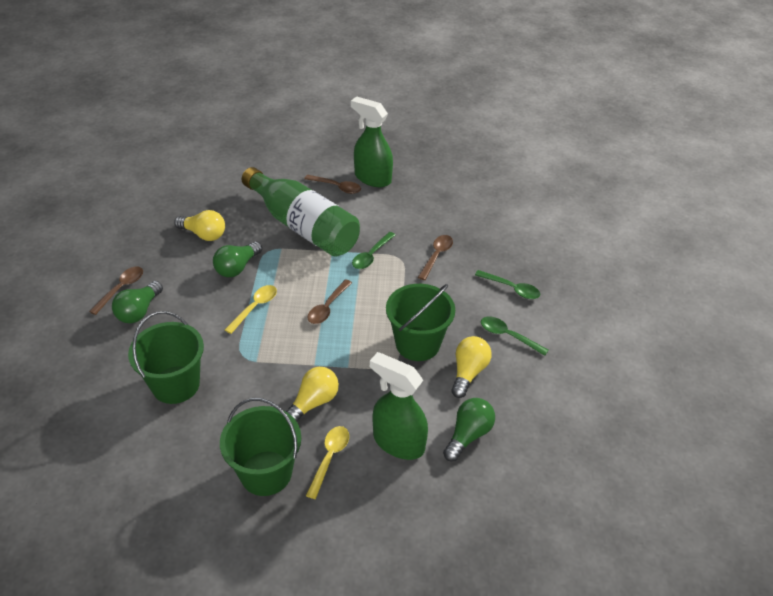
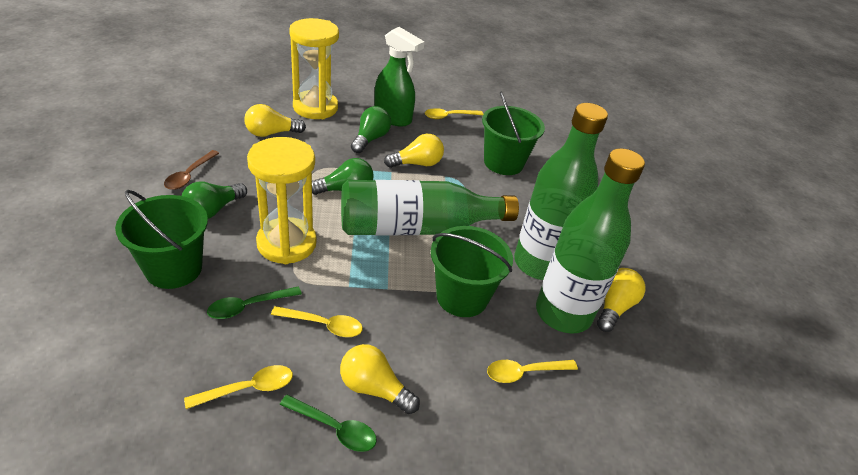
brown spoon: [89,266,143,315] [304,175,361,194] [307,279,352,324] [418,235,453,280] = 4 -> [164,150,219,190] = 1
green bottle: [242,167,360,257] = 1 -> [341,180,519,235] [514,103,608,280] [536,148,645,334] = 3
green spoon: [352,232,395,269] [475,270,540,299] [481,317,548,356] = 3 -> [207,286,302,319] [280,395,377,452] = 2
green spray bottle: [351,96,393,187] [370,352,428,460] = 2 -> [374,27,424,127] = 1
yellow hourglass: none = 0 -> [247,137,317,264] [289,18,339,119] = 2
yellow light bulb: [174,210,225,241] [286,367,339,422] [451,336,492,398] = 3 -> [244,104,306,137] [340,344,420,414] [384,134,444,168] [597,268,645,332] = 4
yellow spoon: [225,285,277,334] [306,426,349,499] = 2 -> [184,365,293,409] [271,306,363,337] [425,108,483,119] [487,360,578,383] = 4

